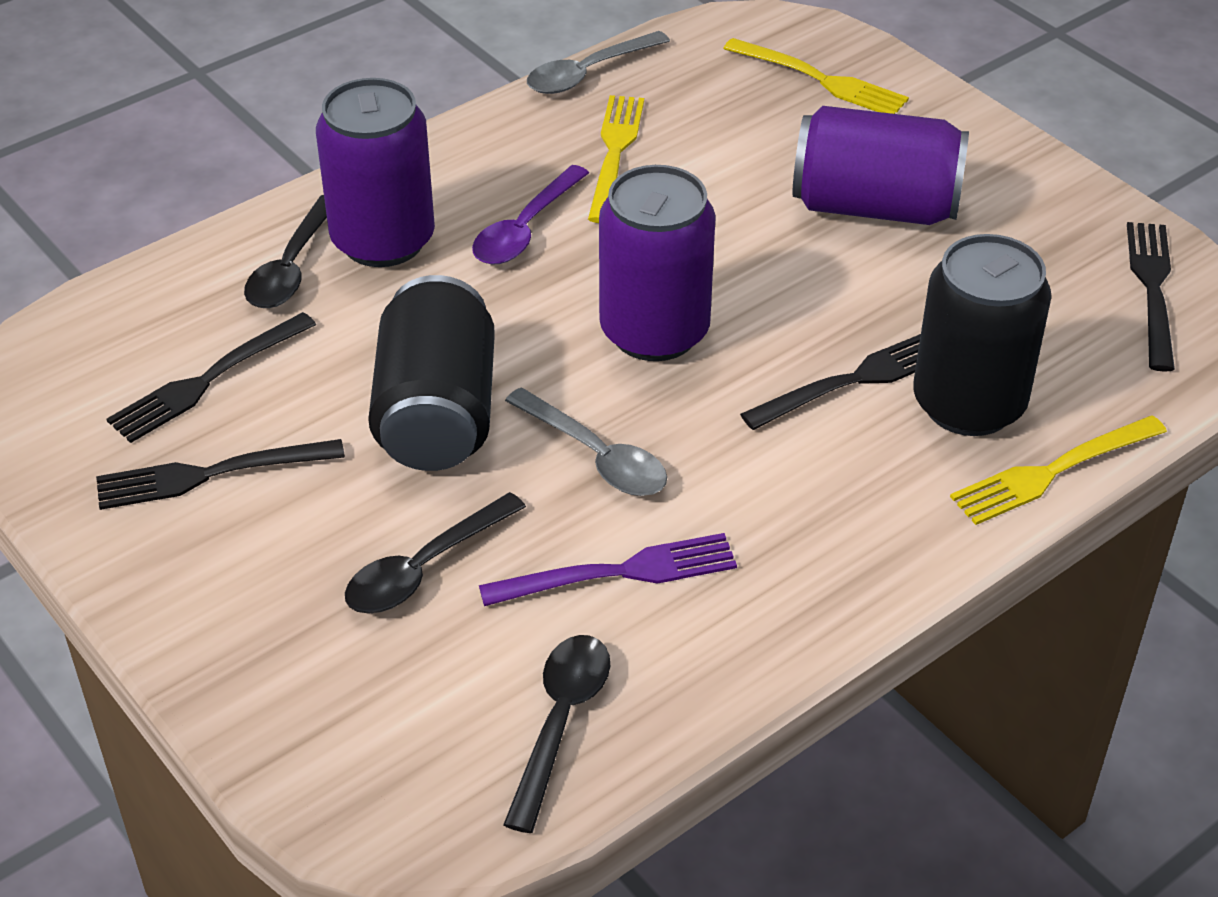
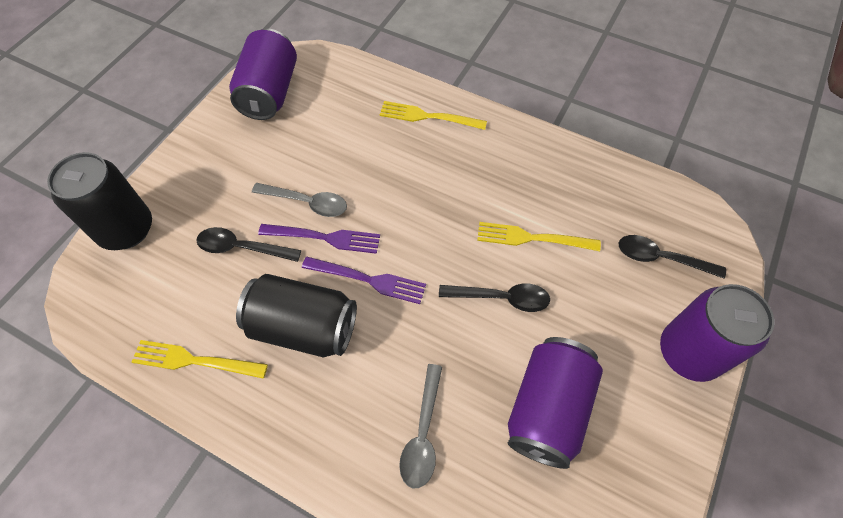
black fork: [96,439,345,510] [106,312,316,443] [740,334,921,430] [1127,222,1175,372] = 4 -> none = 0
purple fork: [479,533,737,606] = 1 -> [258,224,380,254] [302,257,426,304] = 2
purple spoon: [472,165,589,265] = 1 -> none = 0

